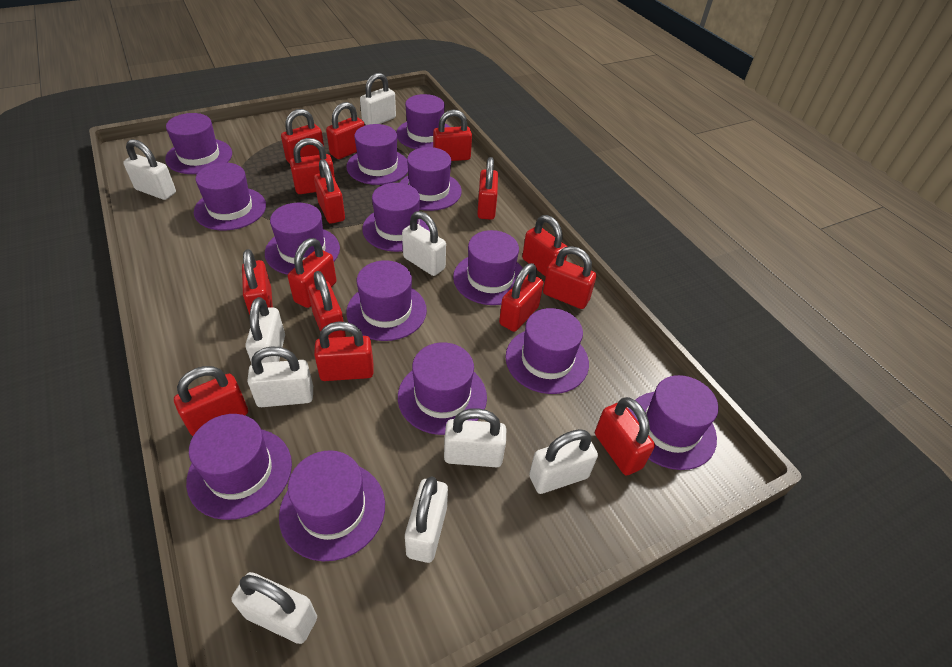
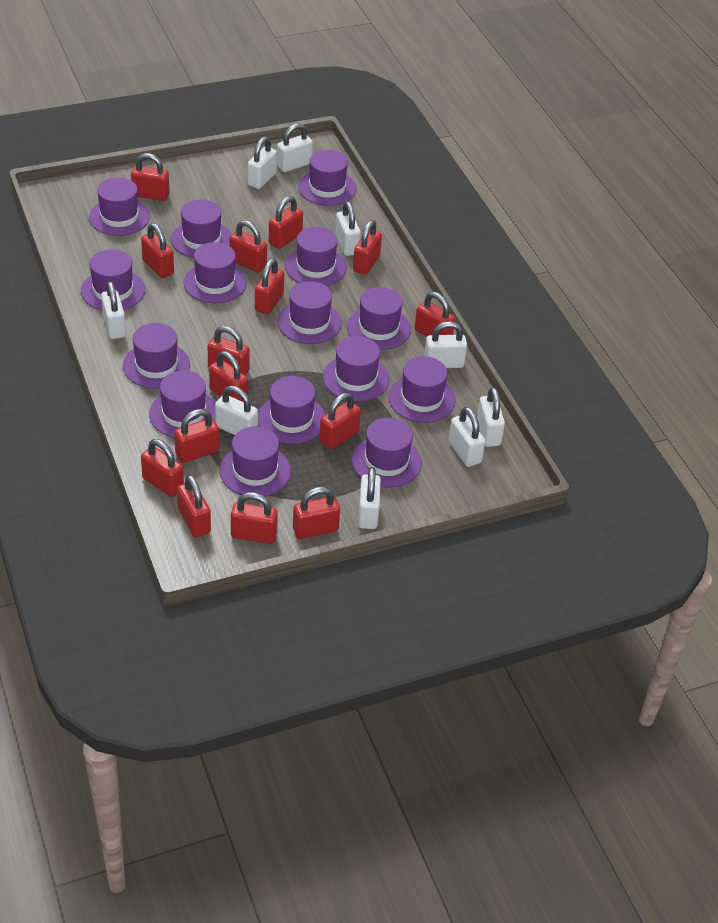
purple hat: [165,113,232,174] [186,414,292,520] [194,162,266,231] [265,203,340,275] [279,450,385,561] [346,124,408,185] [346,260,427,341] [362,183,430,252] [396,94,450,149] [398,342,487,435] [399,147,462,211] [453,230,523,305] [505,308,589,394] [628,375,718,470] = 14 -> [81,250,145,310] [89,178,150,236] [123,323,190,389] [149,370,215,438] [171,200,231,258] [184,242,247,303] [219,427,291,496] [258,376,325,444] [277,281,342,344] [285,227,347,286] [298,150,356,206] [323,336,389,402] [347,287,411,350] [352,418,422,487] [388,356,456,423] = 15

